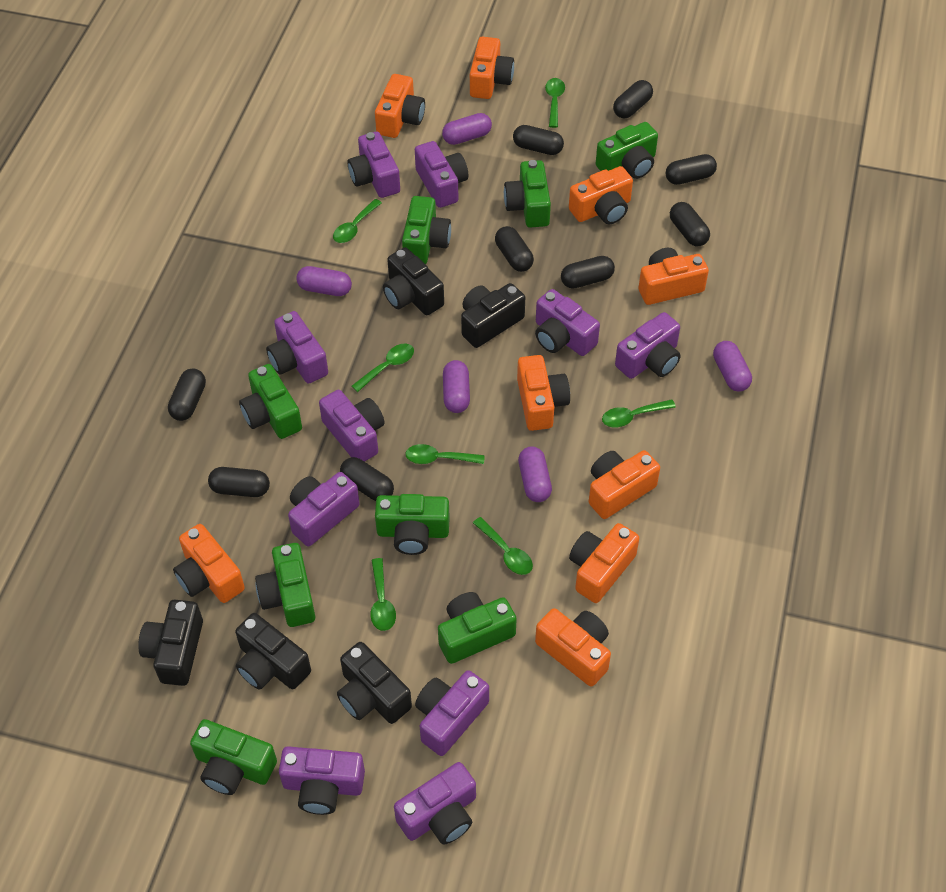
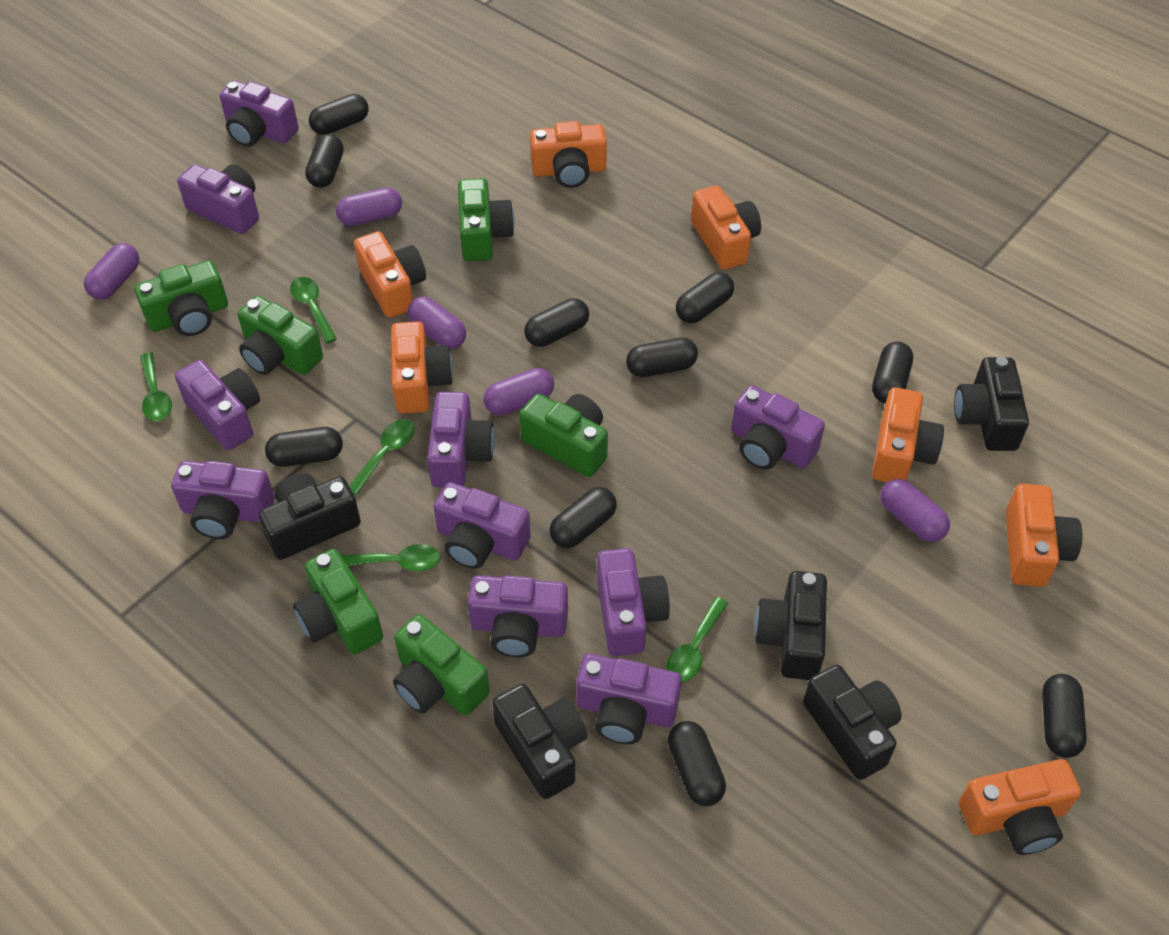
black capsule: [168,368,206,421] [208,467,270,497] [340,457,394,501] [495,226,534,272] [513,125,564,155] [561,256,615,289] [613,80,653,118] [666,154,717,185] [670,202,710,246] = 9 -> [265,427,343,467] [305,134,344,188] [309,94,369,135] [524,298,589,347] [550,487,617,548] [626,338,698,377] [668,721,726,806] [676,272,734,323] [872,342,913,404] [1042,674,1087,758] = 10
green camera: [190,719,277,795] [239,364,302,439] [255,543,315,627] [375,494,450,555] [402,196,451,264] [438,592,517,664] [504,160,551,228] [596,122,658,179] = 8 -> [134,260,228,336] [238,296,323,375] [293,549,383,654] [393,614,490,715] [458,178,515,261] [519,394,608,477] = 6
green spoon: [333,199,382,243] [352,344,414,392] [370,558,396,631] [405,444,485,464] [473,517,533,575] [545,78,565,128] [602,399,676,427] = 7 -> [140,352,172,421] [290,277,337,344] [341,544,441,571] [349,419,415,495] [666,597,728,682] = 5
orange camera: [173,524,245,603] [375,74,425,138] [470,37,514,99] [517,355,570,431] [535,608,611,687] [569,166,633,224] [569,523,639,603] [589,450,660,519] [638,248,709,305] = 9 -> [354,231,426,318] [391,321,453,414] [530,121,607,188] [691,185,761,270] [872,387,944,482] [959,759,1081,855] [1006,484,1082,587] = 7

